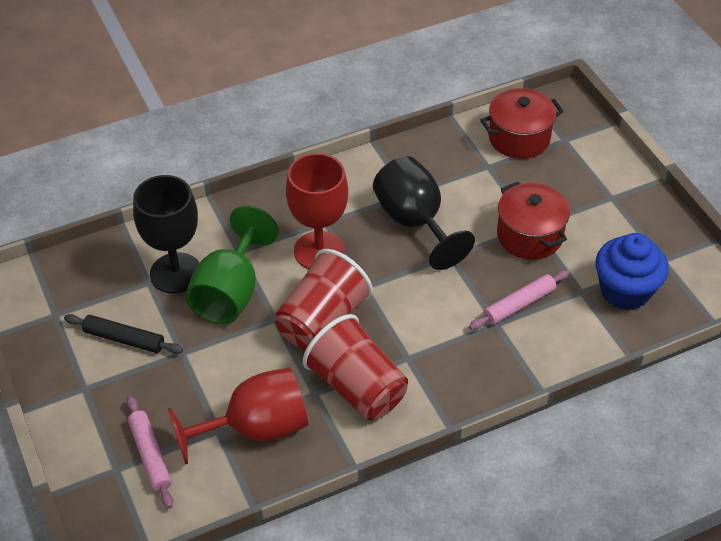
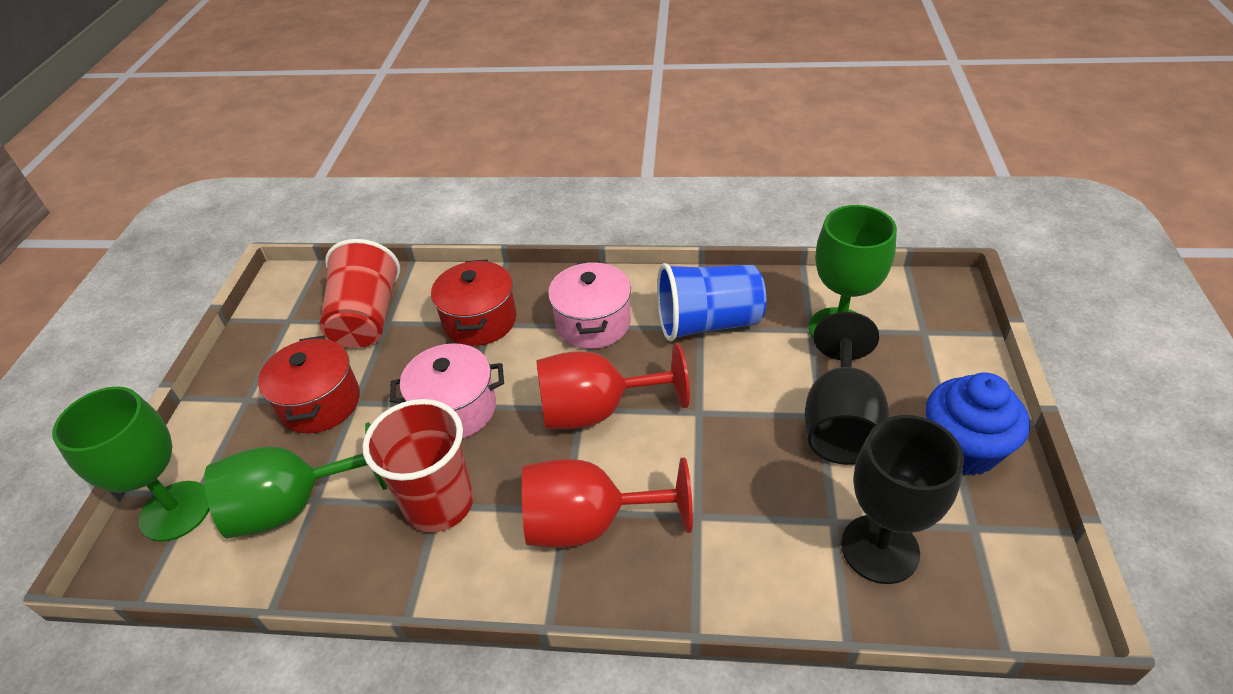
black rolling pin: [64,314,183,354] = 1 -> none = 0
blue cup: none = 0 -> [657,263,766,341] = 1
green goblet: [185,205,279,324] = 1 -> [52,387,209,542] [204,422,387,538] [809,205,897,339] = 3
pink pot: none = 0 -> [390,343,504,438] [548,261,631,349] = 2
pink rolling pin: [127,396,173,509] [469,270,570,330] = 2 -> none = 0

